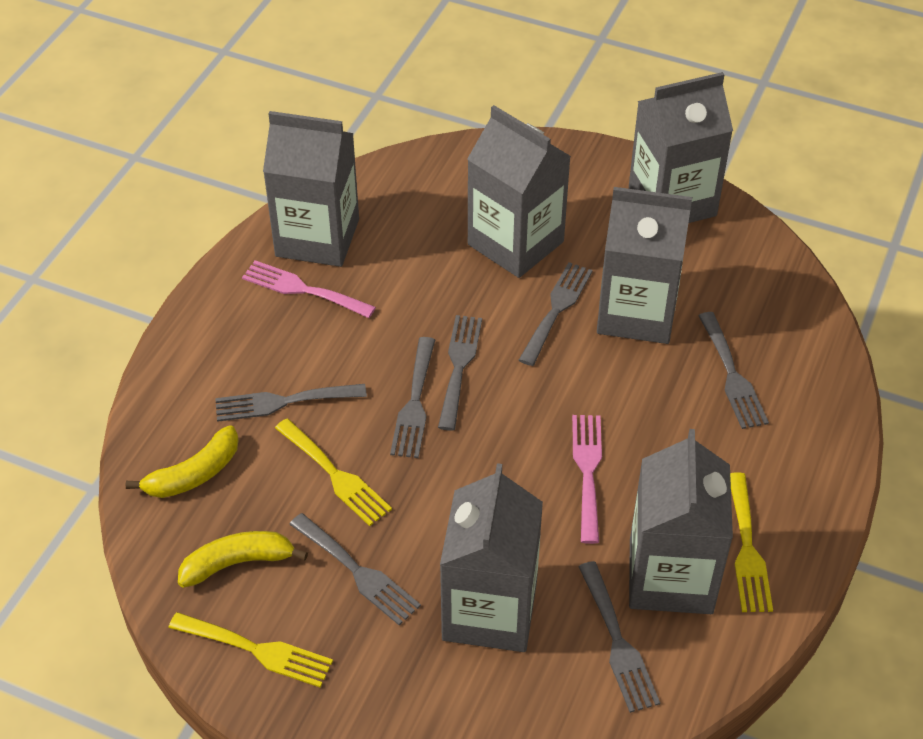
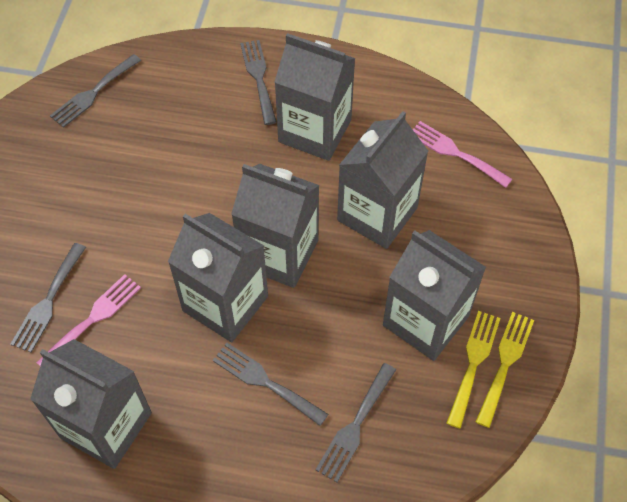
grey fork: [215,384,367,422] [289,513,421,625] [390,337,435,458] [438,315,482,431] [519,262,593,366] [578,561,660,713] [698,312,769,429] = 7 -> [10,243,86,353] [50,54,141,128] [213,343,328,426] [240,40,277,125] [315,363,396,482] = 5
yellow banana: [125,426,239,498] [178,531,308,588] = 2 -> none = 0
yellow fork: [169,612,333,688] [275,419,392,526] [730,472,773,612] = 3 -> [447,311,500,429] [476,312,534,428] = 2

